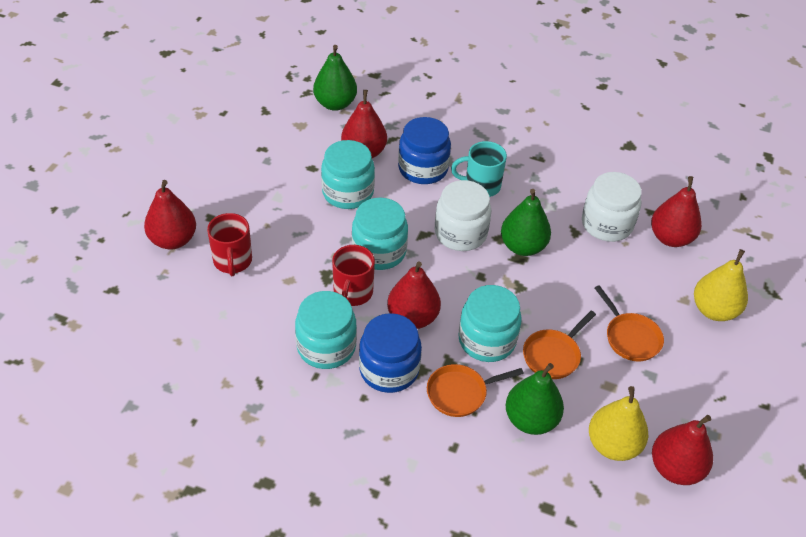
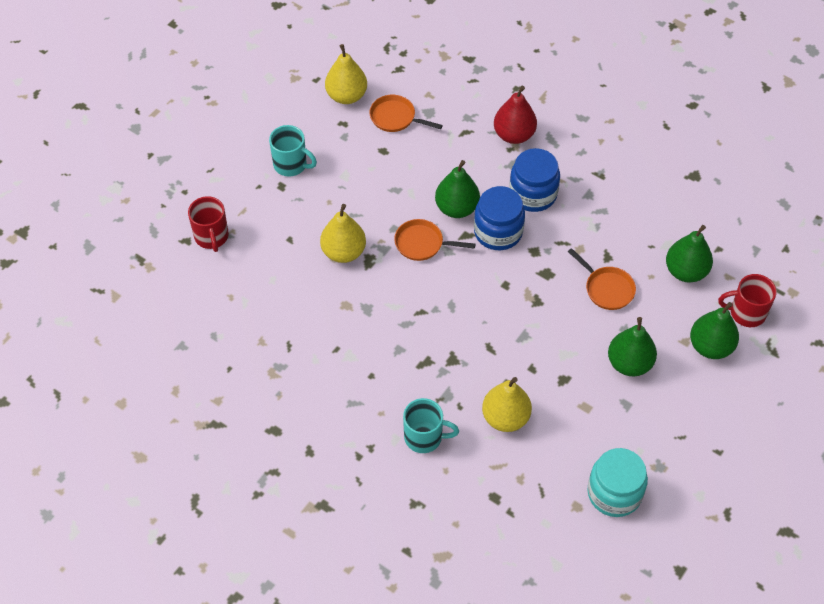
green pear: [313,45,357,111] [501,189,551,256] [506,363,564,435] = 3 -> [435,160,480,218] [608,317,657,376] [666,225,713,282] [690,302,739,359] = 4
red pear: [144,180,196,250] [341,90,387,158] [387,261,441,329] [651,176,702,247] [652,415,713,485] = 5 -> [494,86,537,144] = 1
turquoise jar: [295,291,357,369] [321,140,375,209] [352,198,408,270] [458,285,522,362] = 4 -> [588,448,648,517] = 1
turquoise mug: [451,141,507,197] = 1 -> [269,125,317,177] [403,398,459,453] = 2
white jar: [435,180,491,251] [582,172,642,242] = 2 -> none = 0
yellow pear: [589,386,648,461] [694,249,748,321] = 2 -> [320,204,366,263] [325,44,367,104] [482,377,532,432] = 3

